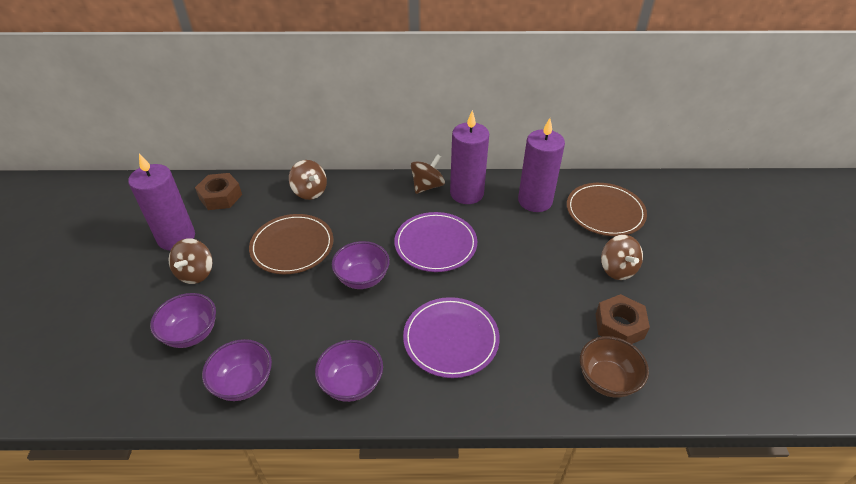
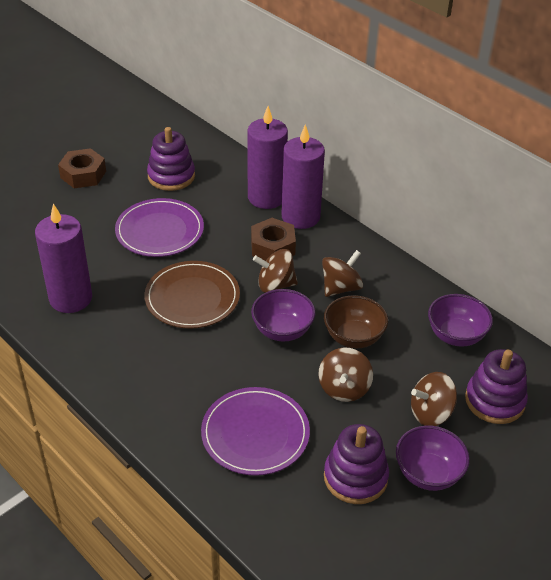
brown plate: [249,214,334,274] [567,183,647,236] = 2 -> [144,261,240,329] = 1
purple bowl: [150,293,216,348] [202,339,272,401] [315,340,383,402] [332,241,390,289] = 4 -> [251,289,316,341] [396,425,470,491] [428,294,493,346] = 3
purple stacking toy: none = 0 -> [147,127,195,191] [324,424,389,504] [465,349,528,424] = 3

